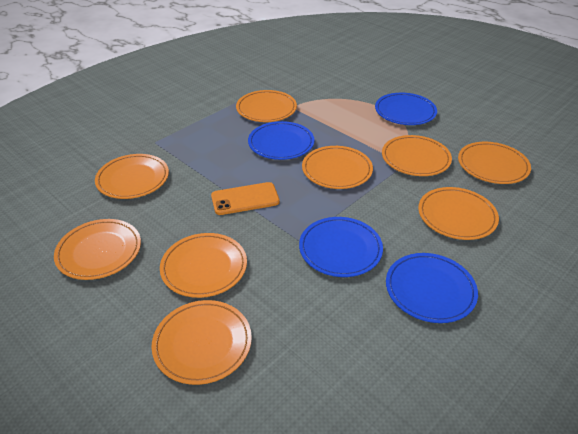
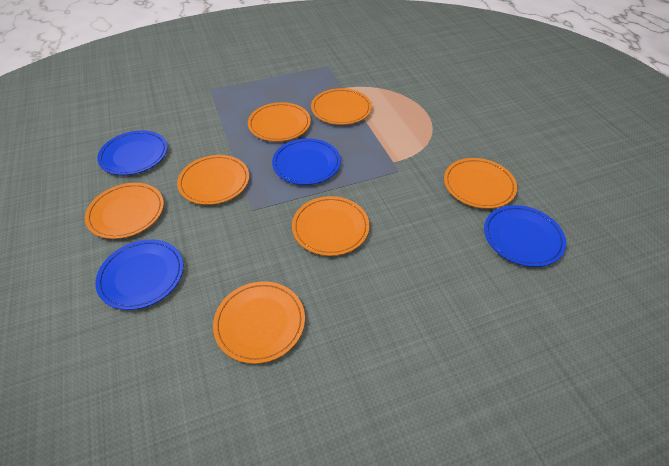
orange phone: [211,182,280,215] = 1 -> none = 0
orange plate: [54,219,141,280] [95,154,169,199] [152,300,252,385] [160,233,247,298] [236,90,297,122] [302,146,373,189] [382,135,452,176] [418,187,499,240] [458,142,531,184] = 9 -> [85,183,164,239] [177,155,249,205] [213,281,305,364] [248,102,311,142] [292,196,370,256] [311,88,372,125] [444,158,517,209] = 7

